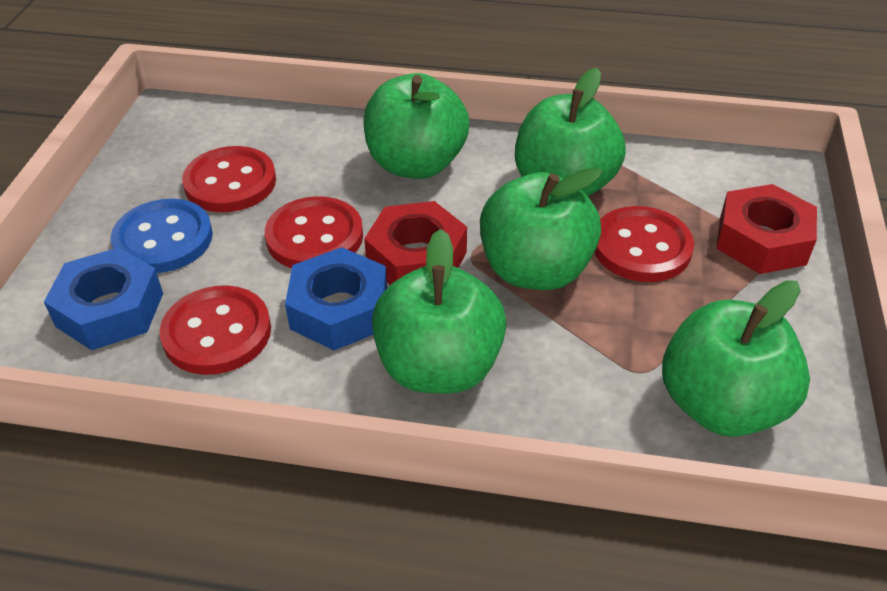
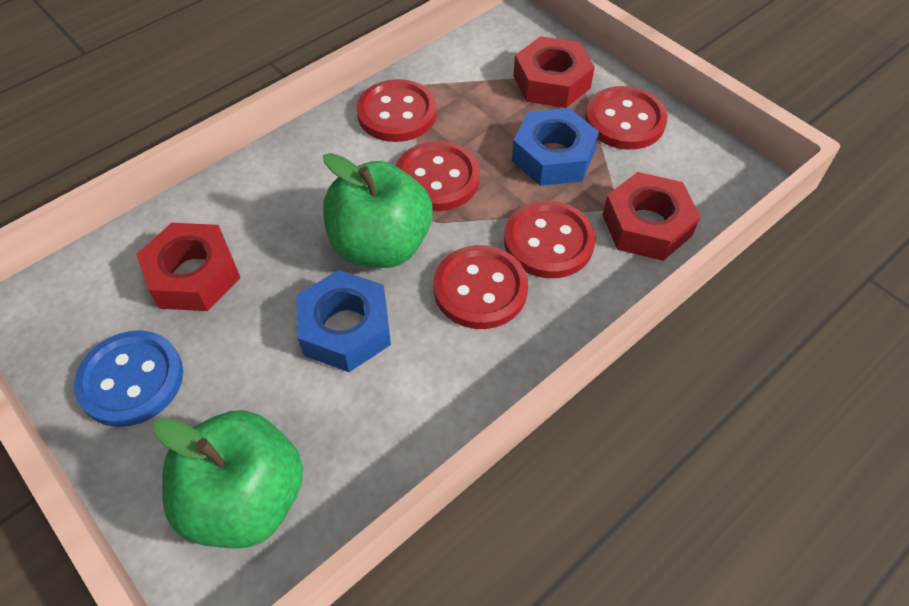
green apple: [363,73,469,179] [372,229,507,393] [480,167,602,290] [515,68,626,196] [662,280,810,437] = 5 -> [153,410,303,548] [323,153,433,268] = 2
red button: [160,285,271,375] [182,146,276,212] [265,196,363,268] [594,206,694,282] = 4 -> [357,79,437,142] [396,141,480,211] [434,245,528,329] [504,200,596,278] [585,86,667,150] = 5
red nut: [364,201,467,285] [716,184,817,274] = 2 -> [136,223,240,311] [514,36,595,108] [603,172,701,261] = 3

